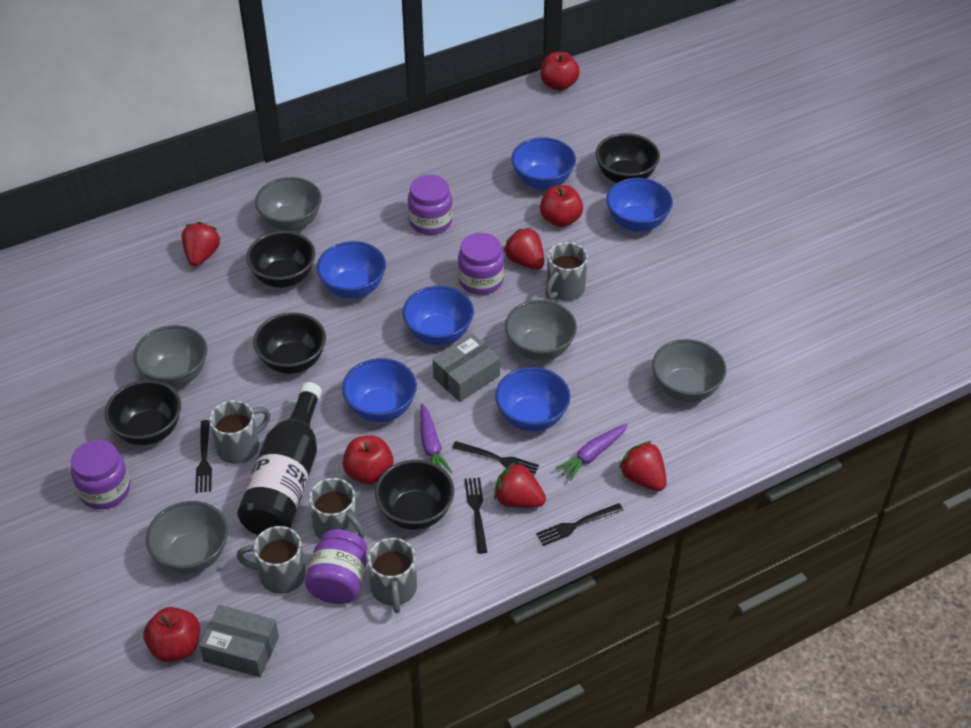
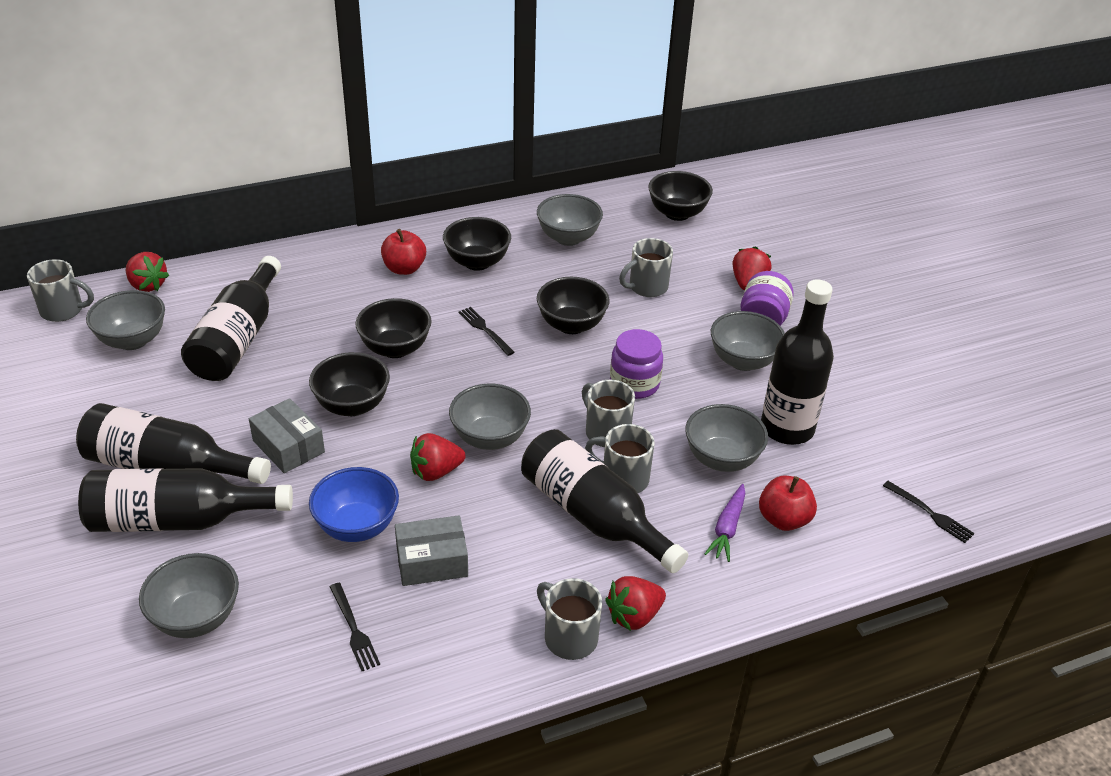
black bottle: [237,382,322,535] = 1 -> [76,403,271,484] [78,468,293,532] [181,256,281,381] [521,429,688,573] [761,279,834,445] = 5
black fork: [195,420,212,493] [452,441,539,476] [464,477,487,554] [536,503,623,546] = 4 -> [330,583,380,671] [458,307,515,356] [883,481,975,543] = 3
blue bowl: [317,241,386,299] [342,358,417,422] [403,286,474,345] [495,367,570,432] [511,137,576,190] [606,178,673,232] = 6 -> [309,467,399,542] = 1
grey bowl: [133,325,207,387] [146,501,228,574] [255,177,322,231] [505,300,577,361] [652,339,726,402] = 5 -> [86,290,165,350] [139,553,239,638] [449,384,531,450] [537,194,603,246] [685,404,768,472] [711,311,785,371] = 6
purple carrot: [420,403,452,473] [555,423,628,481] = 2 -> [705,484,746,562] = 1
purple jar: [71,440,130,509] [305,529,367,604] [408,175,453,235] [458,233,504,295] = 4 -> [610,329,663,399] [740,271,794,326] = 2
red apple: [143,607,200,662] [343,436,393,485] [540,52,580,91] [540,185,583,227] = 4 -> [381,229,426,275] [759,475,817,531] = 2

